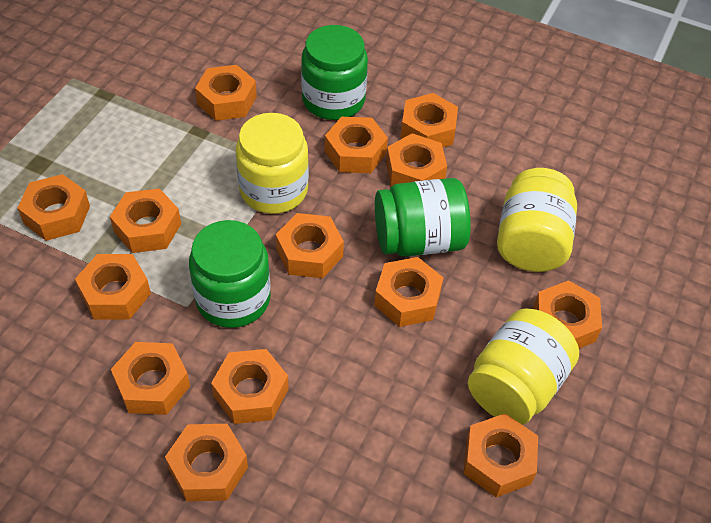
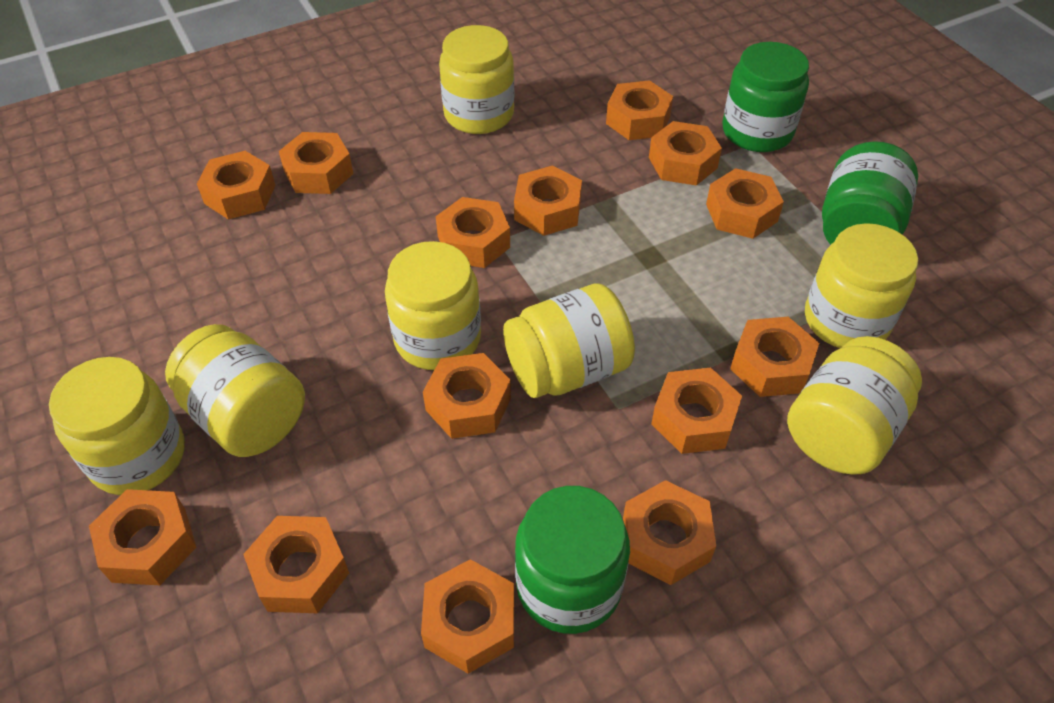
yellow jar: [236,113,309,214] [468,309,579,425] [497,168,577,272] = 3 -> [49,357,185,495] [165,324,305,457] [385,241,481,370] [439,25,514,134] [503,283,635,398] [787,336,922,475] [805,223,918,348] = 7

